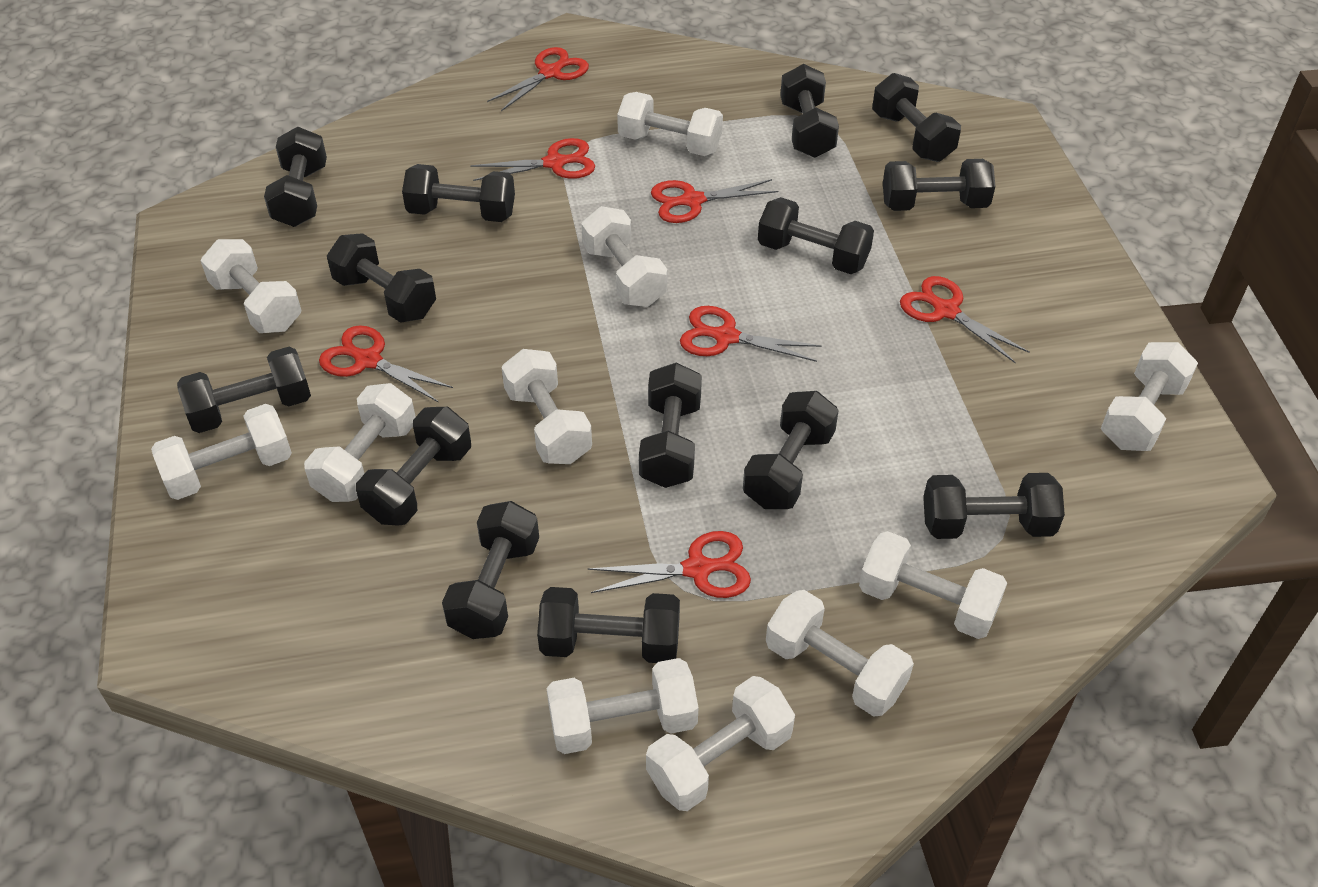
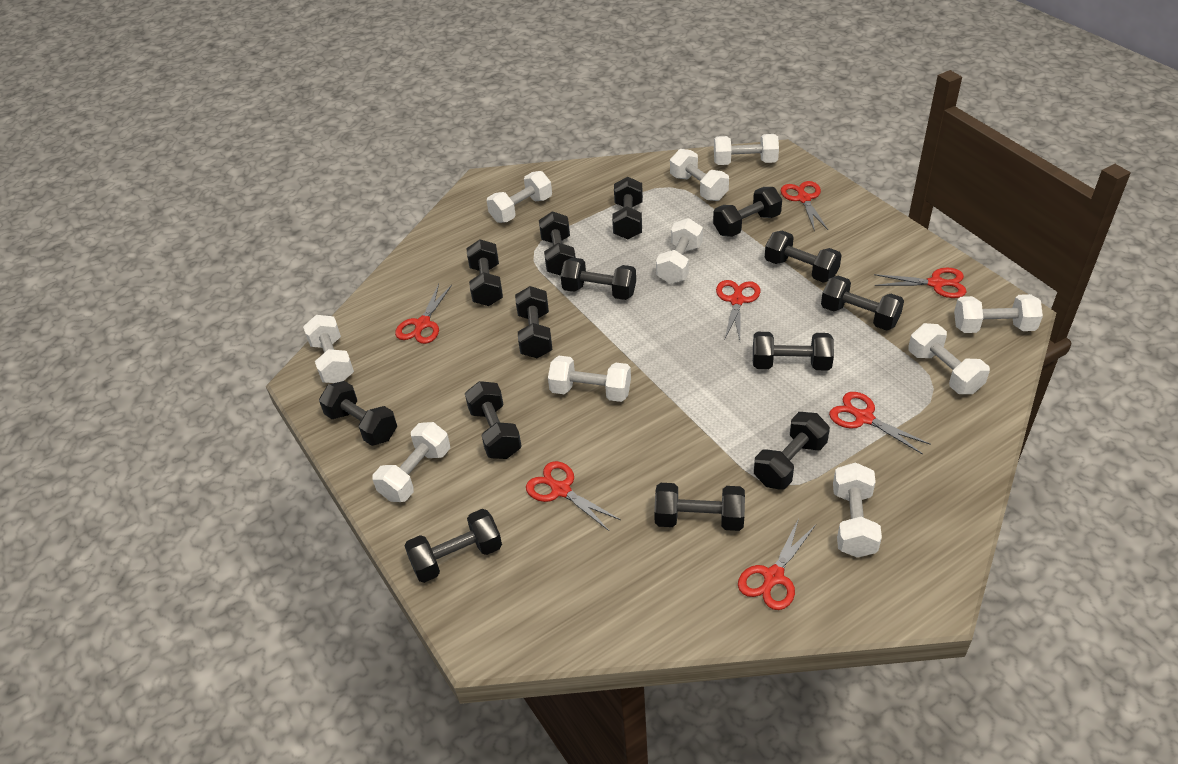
white dumbbell: [151,404,292,500] [200,239,302,333] [304,383,416,502] [501,349,592,464] [546,658,698,754] [581,206,667,307] [617,92,723,156] [646,676,795,811] [766,590,914,717] [859,531,1007,639] [1101,342,1198,451] = 11 -> [303,315,354,383] [372,422,450,502] [486,171,552,223] [548,356,631,402] [656,218,703,284] [670,149,729,201] [714,134,779,165] [833,462,882,558] [908,323,990,394] [954,294,1043,333] = 10

